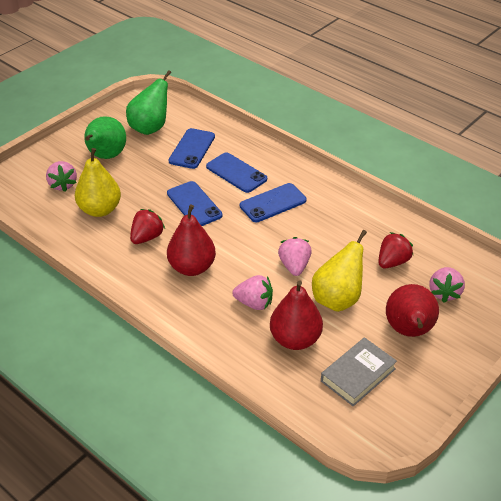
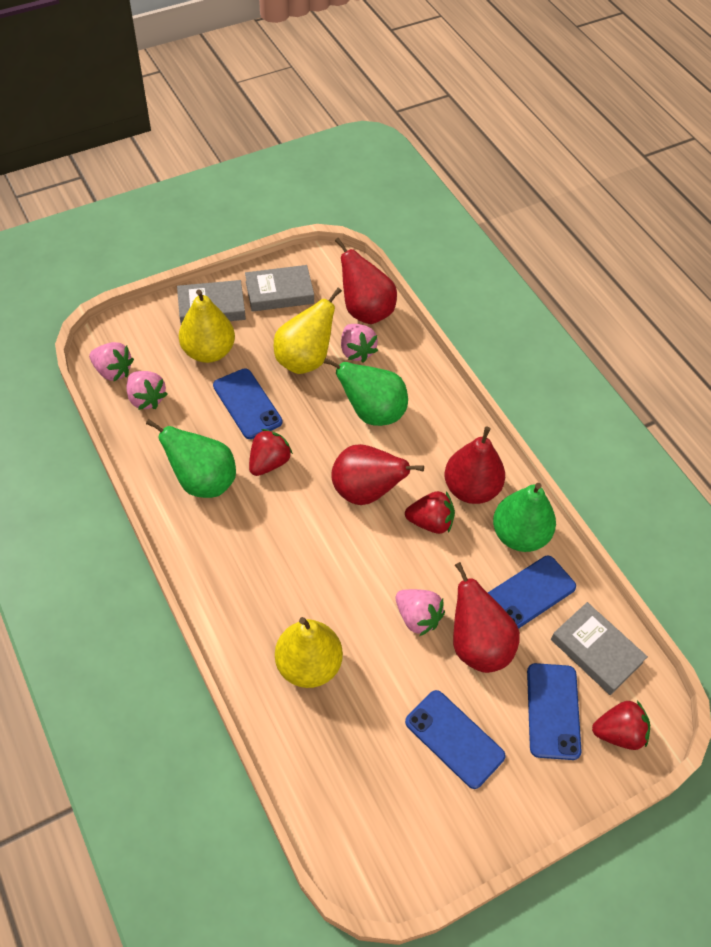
green pear: [84,116,126,159] [126,70,171,135] = 2 -> [146,419,236,498] [324,358,408,426] [493,483,556,552] = 3
grey book: [321,337,397,406] = 1 -> [177,280,246,324] [245,265,314,312] [551,602,648,695] = 3
red pear: [167,205,216,276] [270,280,323,350] [386,284,439,337] = 3 -> [331,444,424,505] [335,238,397,324] [445,427,505,504] [453,562,520,673] = 4
red strawberry: [130,209,165,244] [378,232,413,268] = 2 -> [249,429,293,476] [405,491,455,534] [592,701,650,750] = 3
yellow pear: [75,148,121,217] [312,230,367,312] = 2 -> [179,289,235,363] [274,288,342,374] [275,617,343,688] = 3

